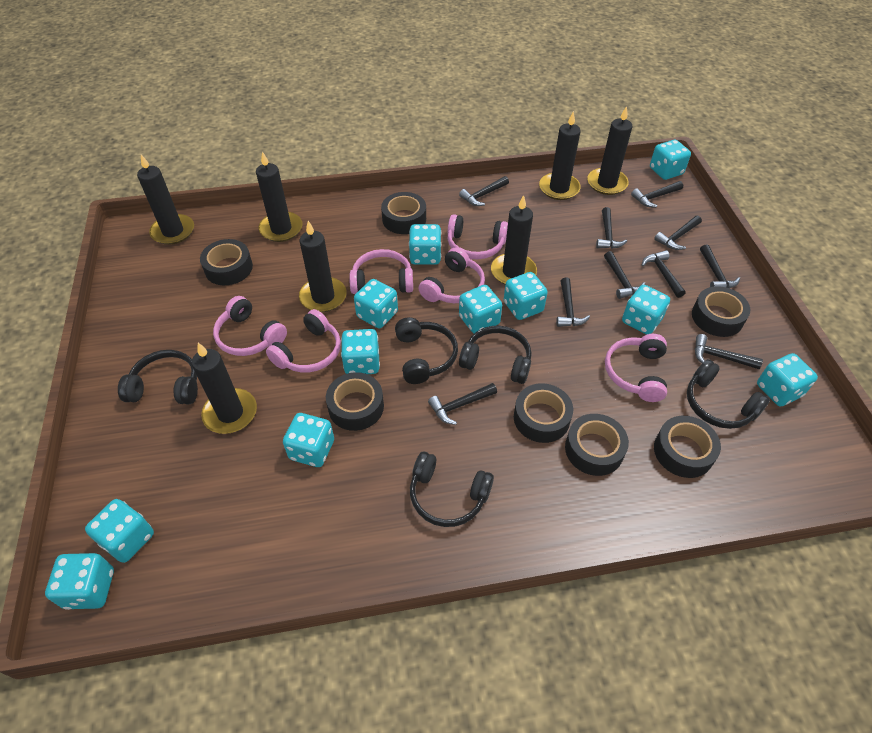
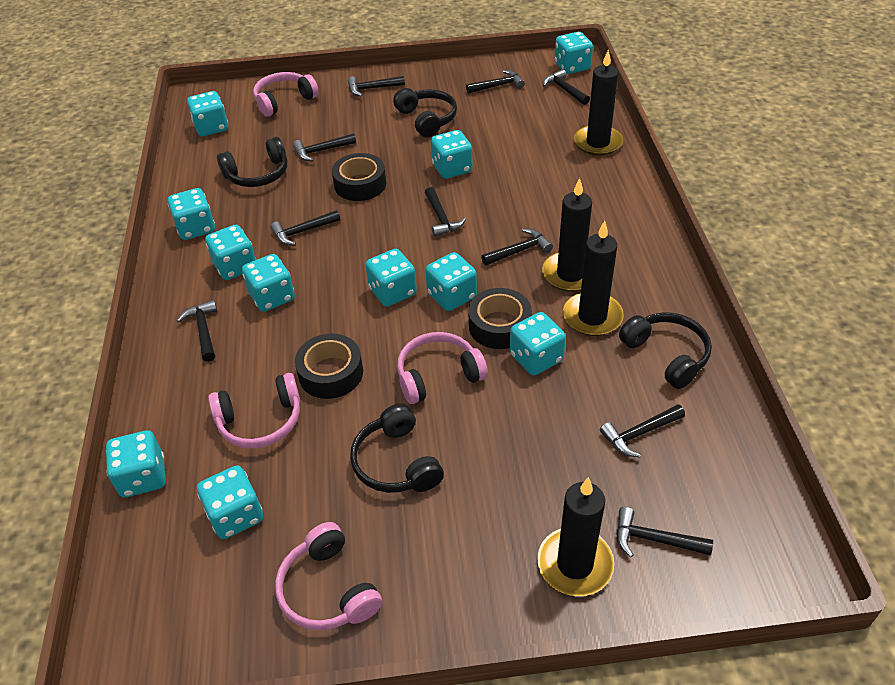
black candle: [137,155,194,245] [192,343,257,434] [256,151,303,242] [299,221,347,312] [491,195,537,284] [539,111,581,200] [587,106,632,195] = 7 -> [537,477,614,596] [542,178,592,292] [563,221,624,336] [574,50,623,156] = 4
black headphones: [118,350,198,404] [395,317,458,384] [410,451,494,527] [459,326,532,384] [687,359,770,429] = 5 -> [217,137,288,187] [350,404,444,493] [393,88,457,138] [619,313,712,389] = 4
black tape: [200,239,253,285] [326,372,384,431] [381,192,426,234] [514,383,573,443] [565,414,629,476] [654,416,721,478] [692,286,750,337] = 7 -> [295,334,363,399] [332,153,386,201] [468,288,532,349] = 3
pink headphones: [213,296,287,356] [266,309,341,373] [349,249,413,294] [419,247,485,303] [448,214,508,259] [605,334,667,402] = 6 -> [208,373,300,448] [253,72,319,117] [275,522,382,630] [397,332,488,404] = 4

